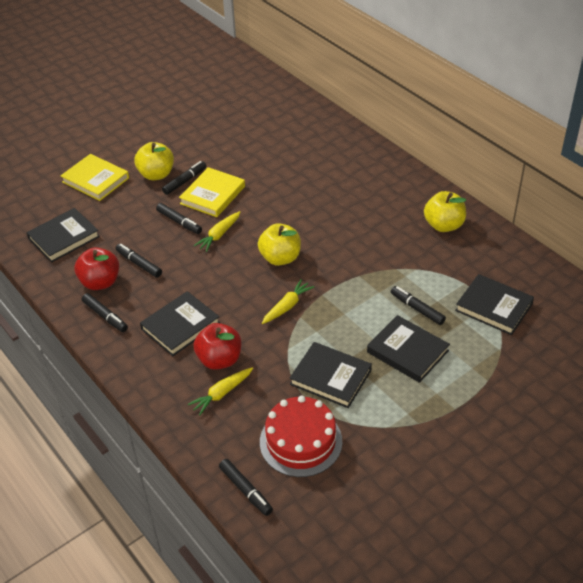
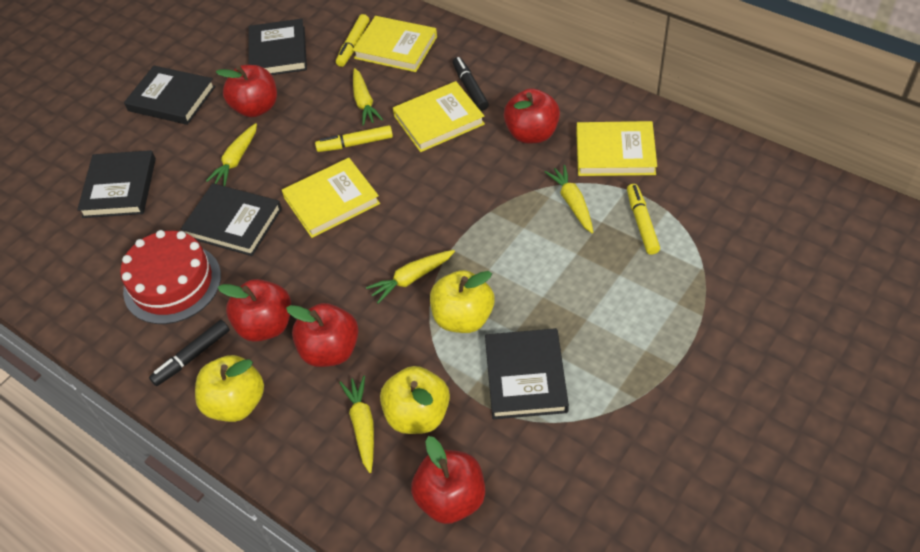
black marker: [82,293,128,332] [116,244,162,278] [156,203,202,234] [162,161,206,195] [219,459,273,516] [391,286,446,325] = 6 -> [149,320,230,386] [453,57,489,111] = 2
red apple: [74,247,119,290] [194,323,241,370] = 2 -> [216,65,277,117] [218,279,291,342] [286,303,359,367] [411,436,485,524] [504,88,560,143] = 5
yellow book: [60,154,129,201] [179,167,245,217] = 2 -> [282,158,380,238] [352,16,437,72] [393,81,485,152] [576,121,657,176] = 4
yellow carrot: [188,367,253,416] [194,211,240,252] [262,279,314,324] = 3 -> [206,123,257,186] [339,376,374,473] [353,68,383,125] [366,250,455,304] [545,165,593,233] = 5
yellow marker: none = 0 -> [315,125,393,152] [336,14,369,67] [627,184,660,255] = 3

